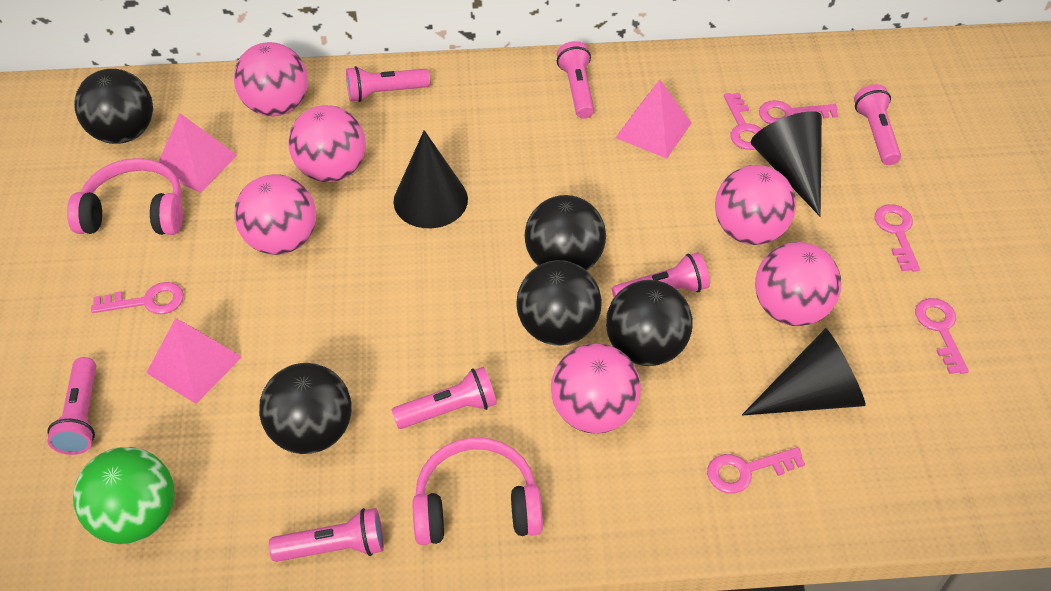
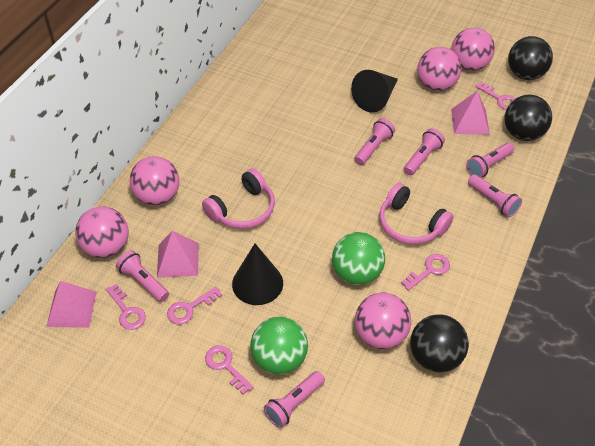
black ball: [74,69,153,144] [259,363,352,454] [516,260,602,345] [524,195,606,270] [606,280,693,366] = 5 -> [410,314,469,373] [505,95,552,141] [508,36,553,80] = 3
black cone: [393,130,468,228] [742,328,866,415] [751,111,822,216] = 3 -> [232,244,283,305] [351,70,398,113] = 2
green ball: [73,447,175,544] = 1 -> [250,316,308,375] [332,232,385,285] = 2
pink ball: [234,42,308,116] [234,174,316,255] [288,105,366,182] [551,343,641,434] [715,165,796,245] [755,242,841,326] = 6 -> [75,206,129,258] [130,156,179,206] [355,293,411,349] [417,47,462,91] [451,27,495,71] = 5
pink flashlight: [47,357,96,455] [269,508,384,562] [346,66,430,102] [392,366,497,429] [557,41,594,119] [612,252,710,297] [854,84,901,165] = 7 -> [116,250,169,302] [264,371,325,428] [354,118,395,165] [404,128,445,176] [466,143,514,178] [468,175,522,217] = 6
pink key: [91,282,184,314] [707,447,805,493] [724,93,761,150] [759,100,838,124] [875,204,920,272] [915,298,969,374] = 6 -> [106,284,146,330] [167,286,222,324] [205,345,254,395] [401,254,450,291] [475,82,516,110] = 5

